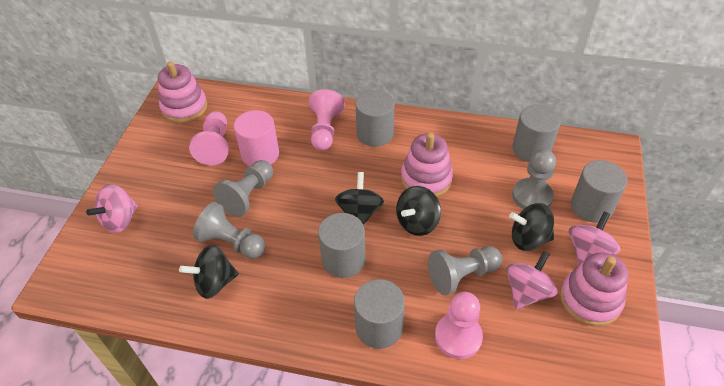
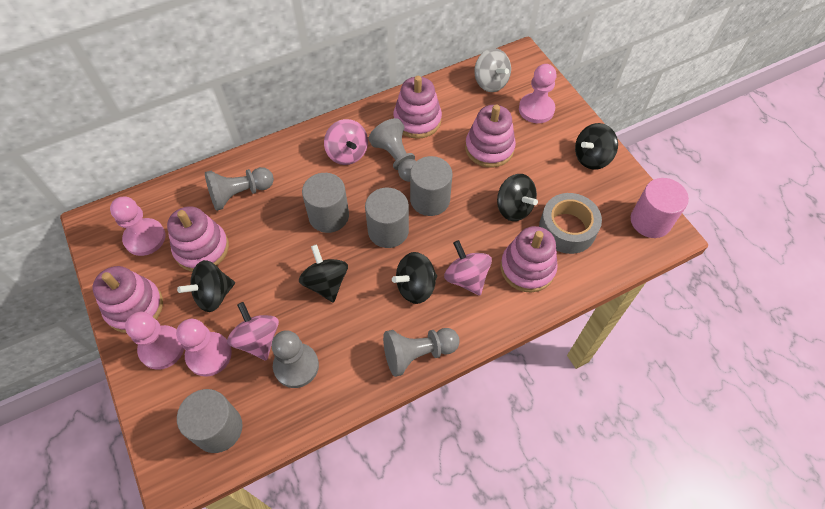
black spinning top: [179,245,239,299] [335,172,384,225] [396,186,441,236] [509,203,554,251] = 4 -> [177,260,235,312] [299,244,348,303] [392,252,437,304] [497,174,538,221] [575,123,618,170] = 5
grey cylinder: [318,213,366,278] [354,279,405,349] [356,90,395,147] [513,104,561,162] [571,160,627,222] = 5 -> [177,389,242,453] [302,173,349,233] [365,188,409,248] [410,156,452,216] = 4
grey spinning top: none = 0 -> [474,48,511,92] = 1
grey tape: none = 0 -> [539,193,602,254] = 1
pink pawn: [189,111,229,165] [309,89,345,150] [435,292,483,359] = 3 -> [110,197,166,256] [125,312,184,370] [176,319,232,376] [519,64,557,123] = 4
pink stacking toy: [158,62,207,123] [401,133,453,197] [560,252,628,326] = 3 -> [93,266,163,333] [167,206,229,272] [393,76,442,139] [465,105,516,168] [501,226,558,293] = 5

